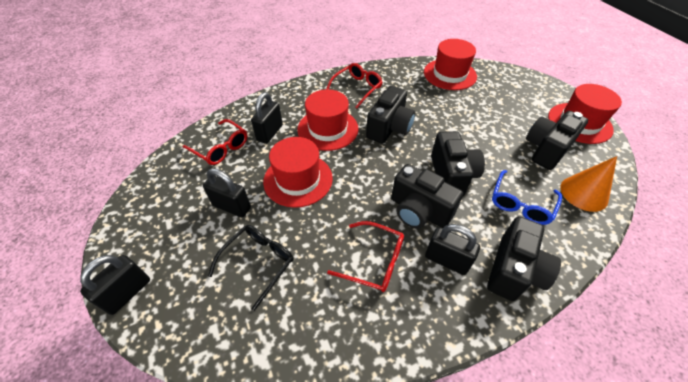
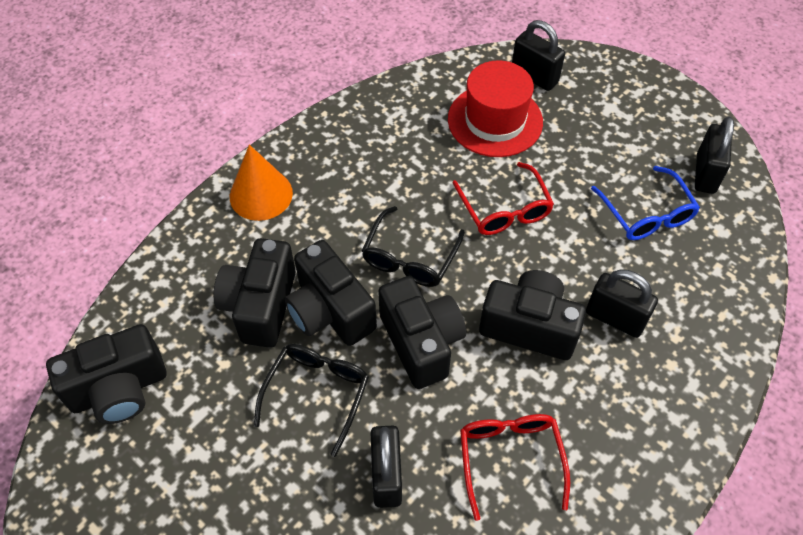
black glasses: [208,225,294,311] = 1 -> [254,344,369,457] [362,206,465,287] = 2
red glasses: [182,119,247,165] [326,63,382,108] [327,221,404,292] = 3 -> [452,162,554,235] [460,414,570,521] = 2
red hat: [263,137,333,208] [297,89,359,151] [424,39,477,90] [548,84,622,144] = 4 -> [448,60,543,157] = 1

